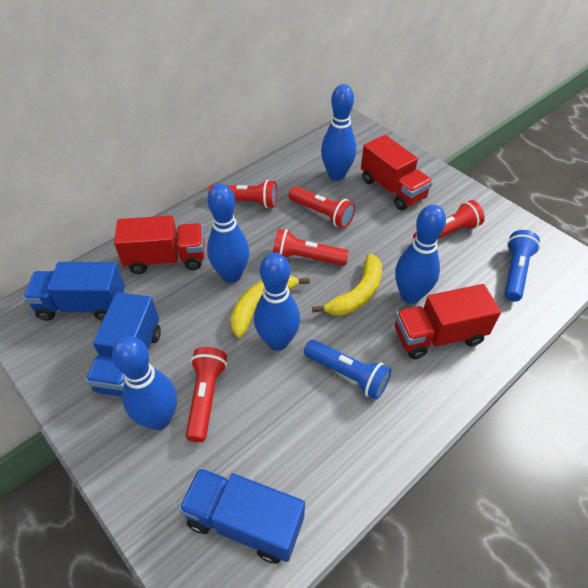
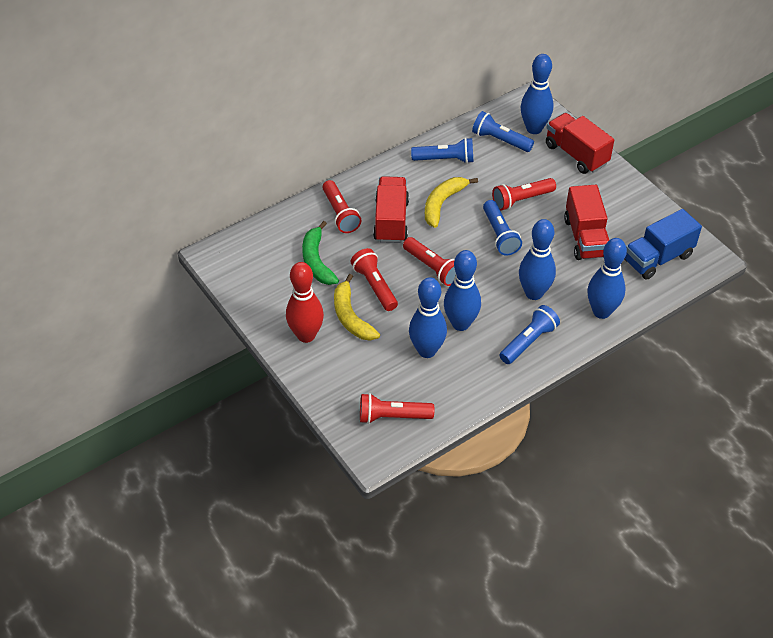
blue flashlight: [304,340,391,400] [504,230,540,302] = 2 -> [411,138,473,164] [472,111,534,152] [483,200,522,256] [499,305,560,364] = 4
blue truck: [23,262,125,321] [86,292,161,397] [179,468,305,564] = 3 -> [625,209,702,280] = 1
green banana: none = 0 -> [302,221,339,285] = 1
red bowling pin: none = 0 -> [286,262,324,343] = 1

